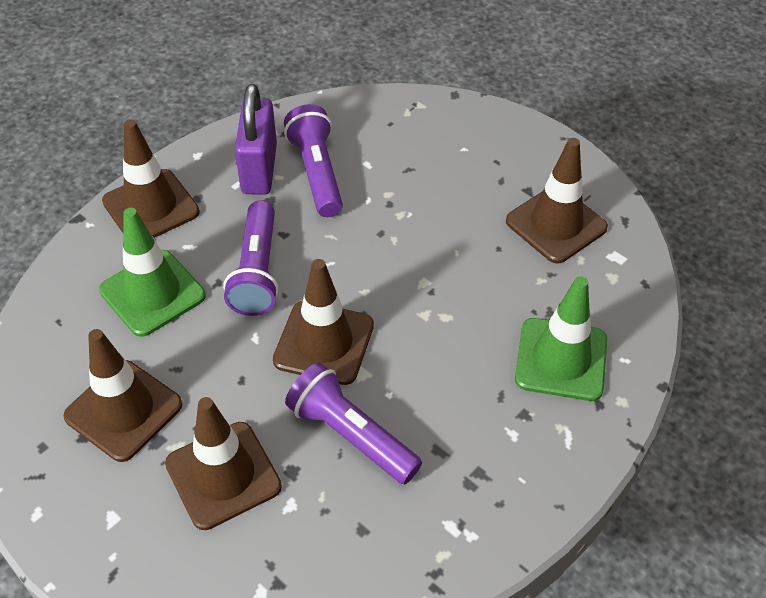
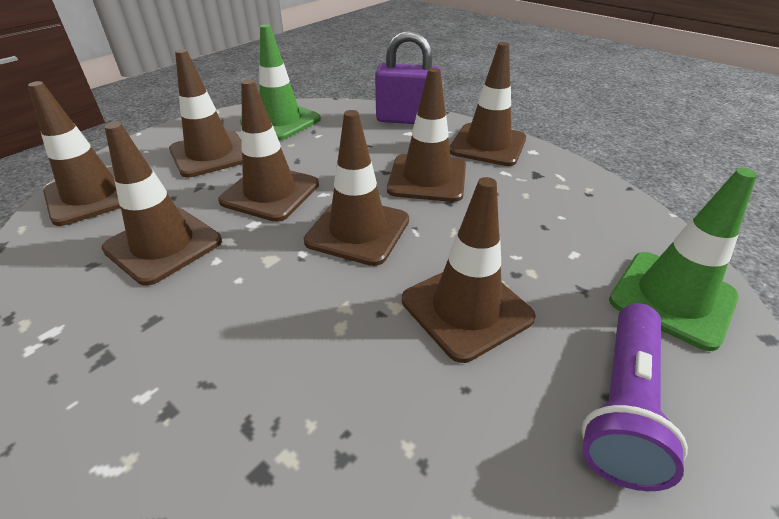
brown traffic cone: [64,329,182,462] [102,119,200,238] [165,397,282,530] [273,259,374,385] [506,138,608,264] = 5 -> [28,81,121,226] [101,122,222,286] [169,49,242,178] [218,79,319,222] [304,110,409,266] [387,68,466,202] [402,177,536,363] [450,42,526,166] = 8
purple flashlight: [223,200,279,316] [284,104,343,217] [285,362,422,484] = 3 -> [582,303,688,491] = 1

